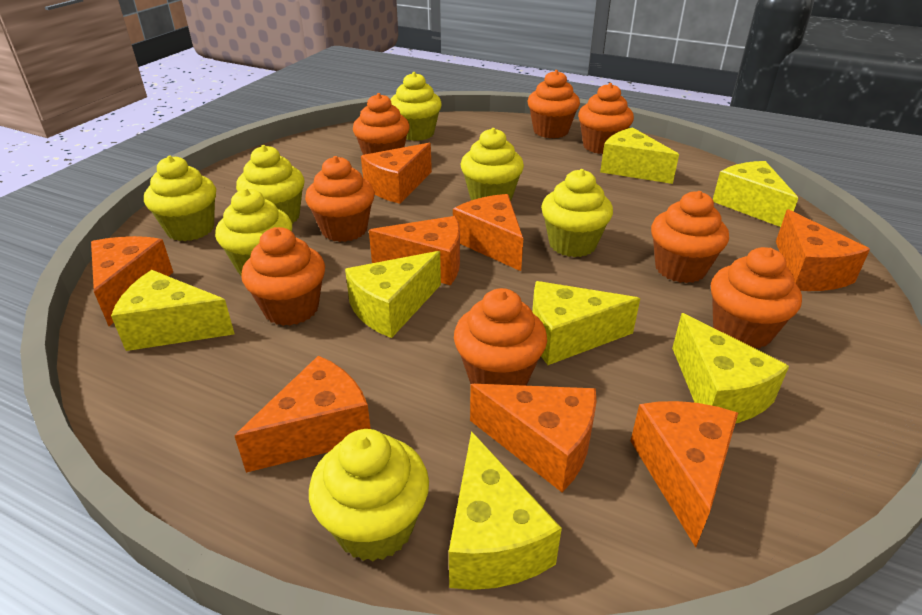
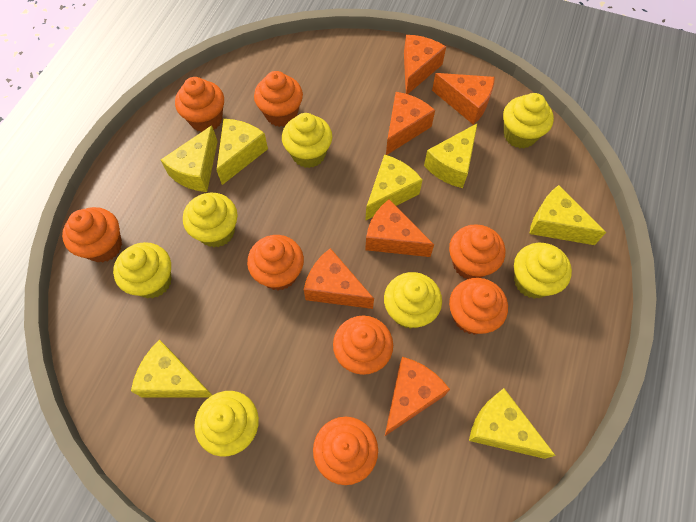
orange cheese: [91,236,173,326] [234,355,371,473] [361,143,432,204] [369,216,460,285] [453,194,523,271] [470,384,596,492] [631,401,738,547] [776,209,870,291] = 8 -> [304,248,374,309] [365,199,434,257] [385,357,450,436] [386,92,435,155] [404,35,446,94] [432,73,495,125] = 6

